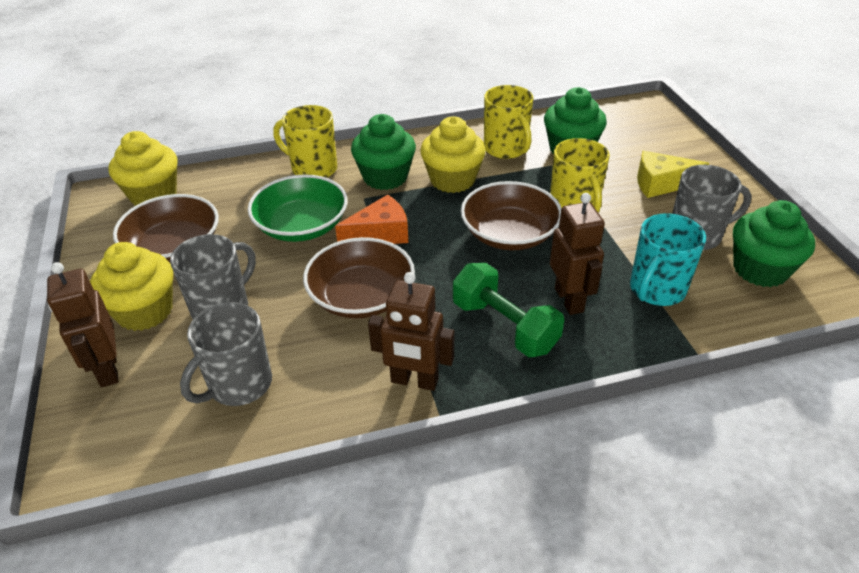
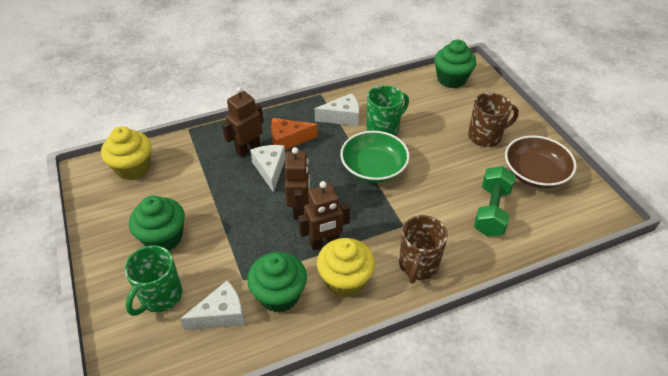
brown bowl: [113,194,219,263] [303,237,415,319] [461,181,562,250] = 3 -> [505,136,577,188] = 1
brown mug: none = 0 -> [399,215,448,283] [468,92,519,147] = 2
green mug: none = 0 -> [124,245,182,316] [367,85,409,136] = 2
grey mug: [170,234,256,319] [180,302,272,406] [672,165,752,250] = 3 -> none = 0
turquoise mug: [630,213,706,306] = 1 -> none = 0
white cheese: none = 0 -> [180,281,244,330] [250,145,286,193] [315,93,359,126] = 3
yellow cheese: [637,151,709,198] = 1 -> none = 0
yellow cupcake: [90,242,173,331] [108,131,178,206] [420,116,486,193] = 3 -> [101,126,151,180] [317,238,375,297] = 2
yellow mug: [273,105,337,178] [484,85,533,159] [550,138,610,213] = 3 -> none = 0

